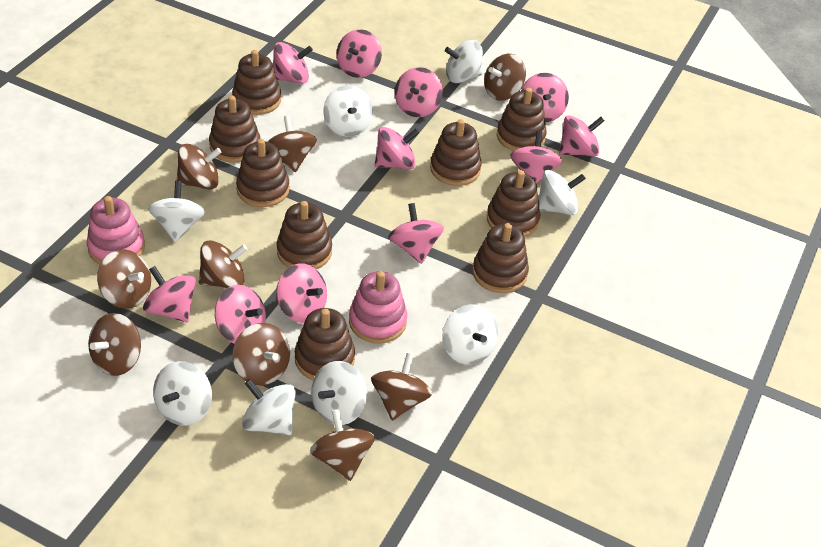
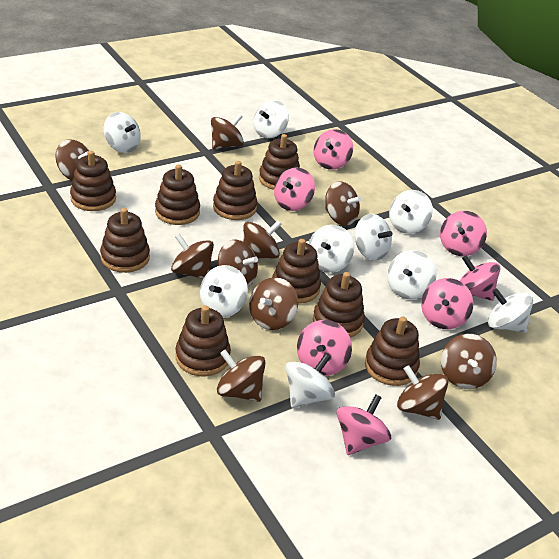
brown spinning top: [88,313,141,376] [97,249,151,309] [176,144,221,189] [199,241,247,288] [232,323,290,386] [268,115,317,172] [310,409,375,481] [371,353,432,421] [484,54,526,101] = 9 -> [55,139,89,181] [171,234,214,279] [211,114,244,150] [217,350,266,402] [218,239,258,287] [243,220,281,258] [249,277,298,330] [325,181,361,226] [397,365,448,420] [441,334,497,389] = 10
pink spinning top: [143,266,196,323] [215,285,266,344] [273,42,313,84] [276,263,327,323] [337,29,382,78] [375,127,419,169] [389,203,444,264] [395,67,443,117] [510,131,562,184] [521,73,569,122] [559,115,604,156] = 11 -> [274,168,315,211] [297,320,352,376] [313,129,353,170] [336,394,391,455] [421,278,473,329] [440,211,487,256] [460,255,501,301] = 7
pink stacking toy: [87,196,145,265] [349,271,407,344] = 2 -> none = 0
white spinning top: [148,181,205,242] [153,361,212,426] [242,379,296,435] [311,361,367,425] [323,86,373,137] [442,304,498,365] [445,40,483,83] [538,170,586,215] = 8 -> [104,112,141,153] [200,265,248,317] [253,100,289,138] [286,354,335,408] [308,225,354,273] [355,214,392,260] [387,250,436,300] [389,190,433,234] [488,288,533,333] = 9

